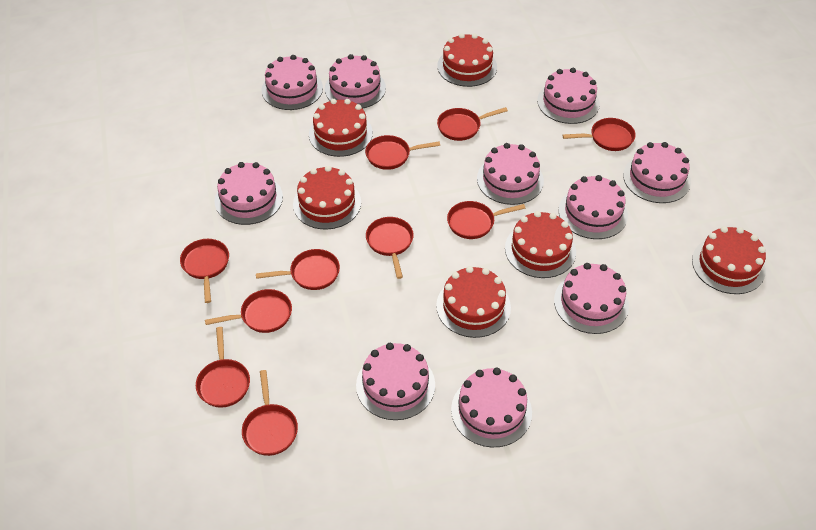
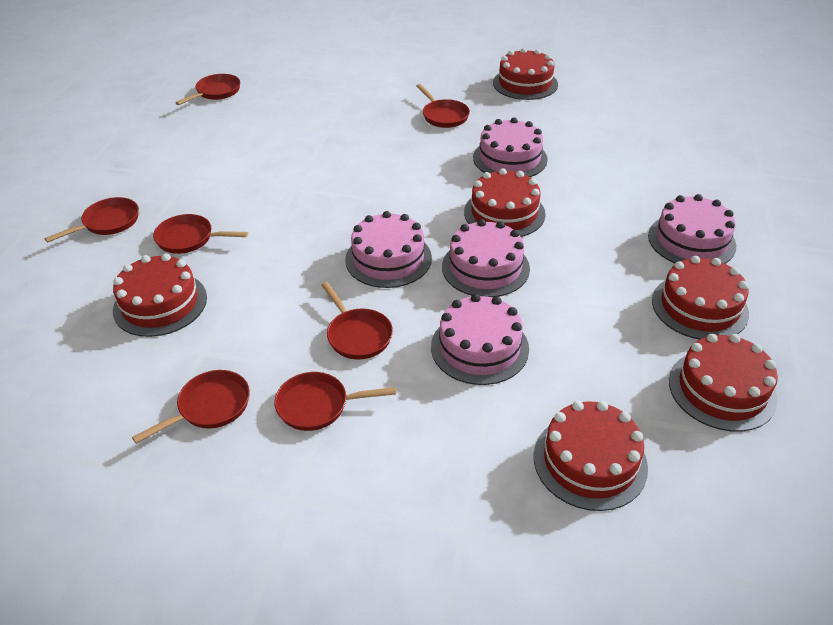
pink cake: [215,162,283,225] [262,55,323,110] [325,54,386,108] [356,343,435,420] [451,367,532,447] [477,143,544,205] [537,68,600,124] [554,263,629,334] [559,175,628,239] [623,142,691,203] = 10 -> [345,211,432,288] [431,294,529,385] [442,219,530,297] [473,118,548,177] [648,194,736,264] = 5
red pan: [180,239,229,303] [196,327,250,408] [205,289,292,333] [242,370,298,456] [256,249,340,290] [365,135,440,170] [366,217,414,279] [437,107,508,141] [447,201,525,239] [562,118,636,151] = 10 -> [45,197,139,243] [132,370,250,444] [153,214,248,254] [175,74,240,105] [274,372,396,431] [321,282,393,360] [416,84,470,128] = 7

